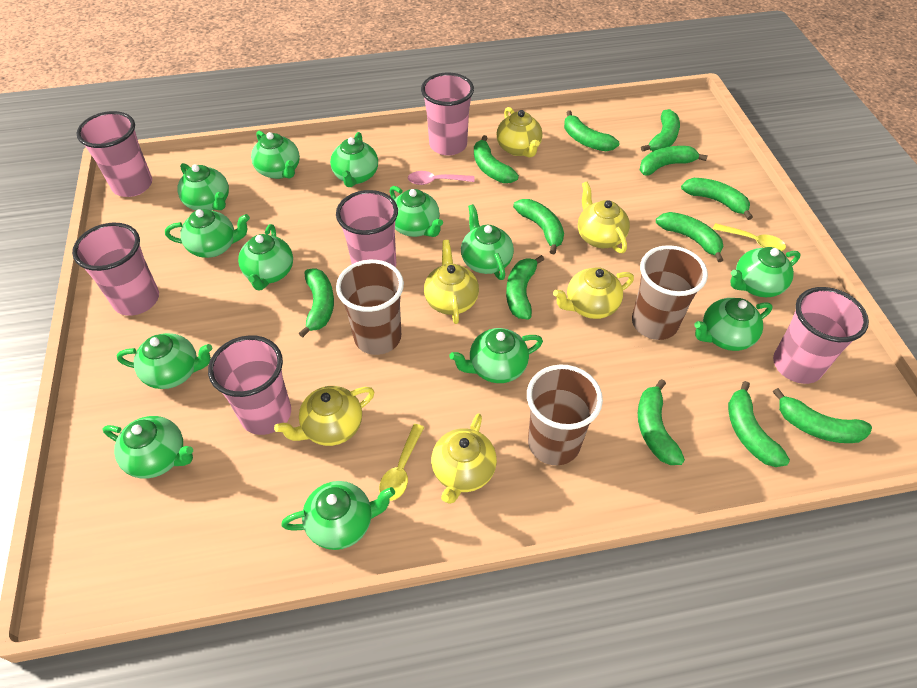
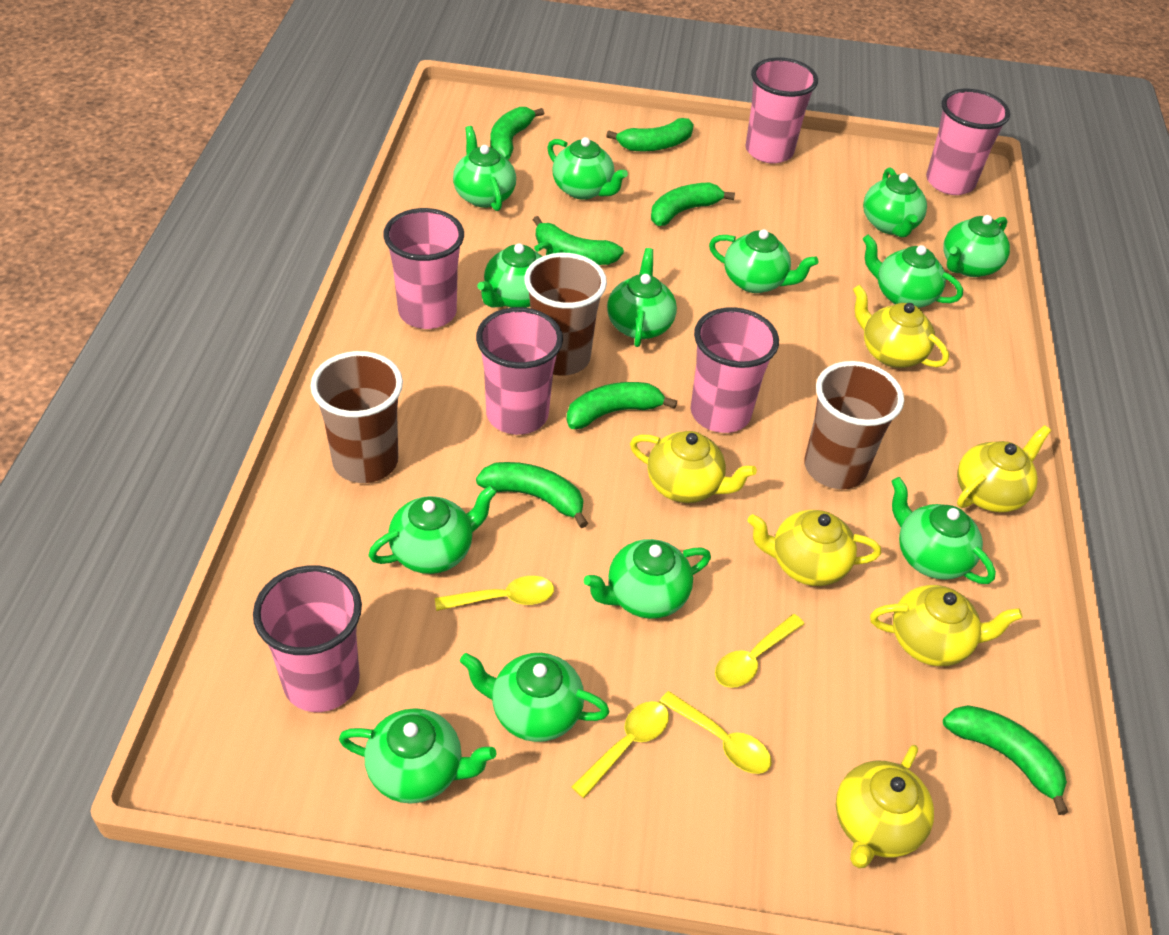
green banana: [299,269,334,337] [474,135,519,183] [506,255,544,320] [513,199,564,254] [564,110,619,151] [638,379,685,465] [640,146,708,175] [641,109,680,152] [656,212,723,262] [681,178,753,220] [728,381,790,467] [773,388,872,443] = 12 -> [476,462,588,528] [490,107,544,160] [533,216,624,265] [566,382,677,429] [606,118,694,151] [651,182,735,226] [943,705,1068,815] = 7
pink spoon: [408,171,475,185] = 1 -> none = 0
yellow spoon: [379,424,424,501] [713,223,786,251] = 2 -> [435,576,554,611] [571,701,669,798] [659,691,771,774] [715,614,804,688] = 4

